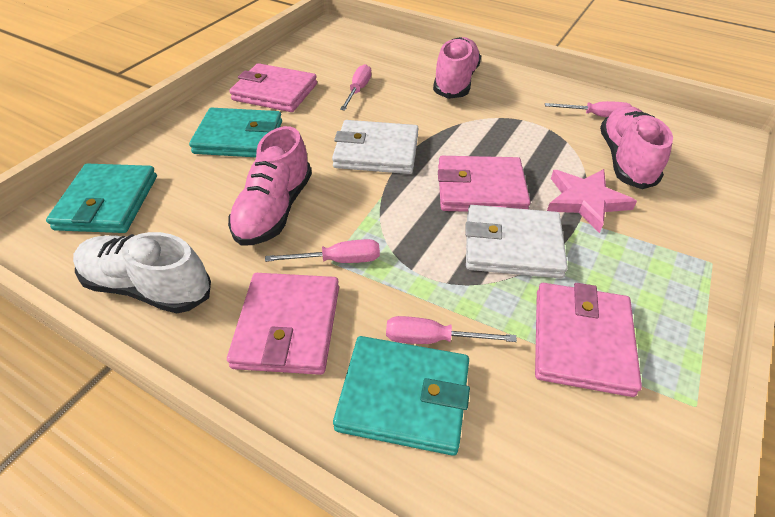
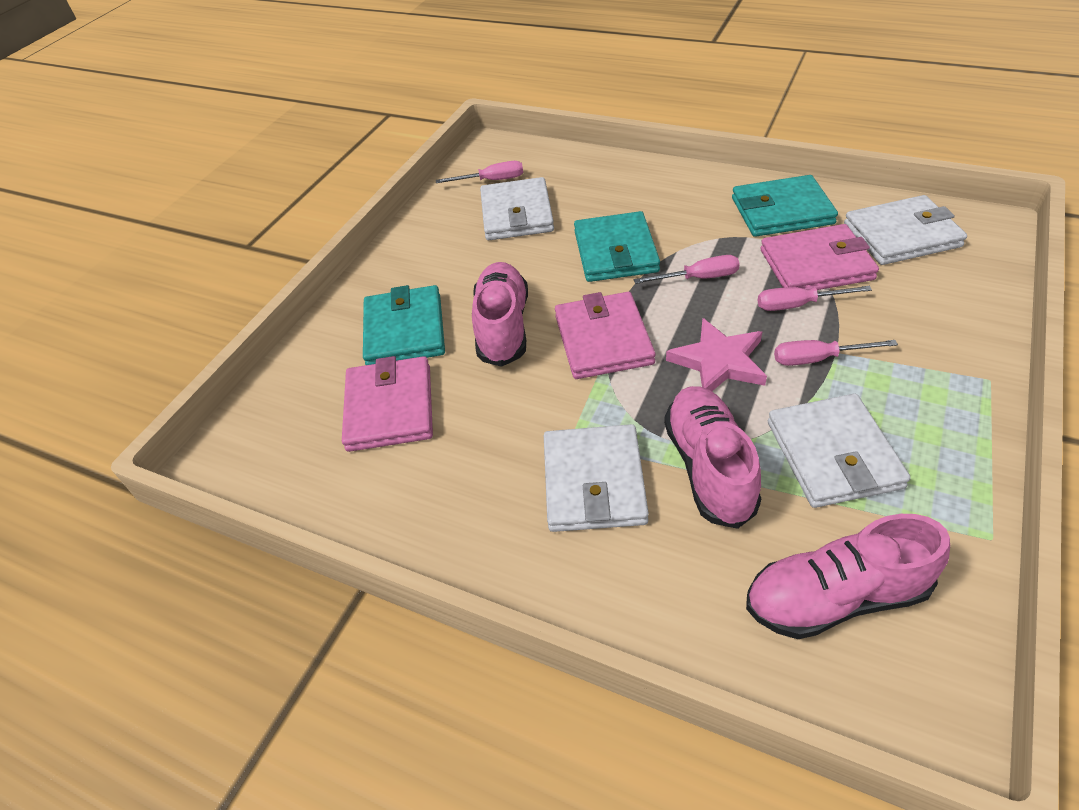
pink wallet: [227,273,339,375] [229,63,317,112] [438,156,530,212] [535,283,642,397] = 4 -> [342,356,433,452] [555,292,656,379] [760,224,879,290] = 3
white shoe: [73,232,211,313] = 1 -> none = 0
white wallet: [332,120,419,174] [465,205,568,279] = 2 -> [480,177,554,240] [544,424,649,532] [768,393,911,508] [844,195,967,265] = 4

